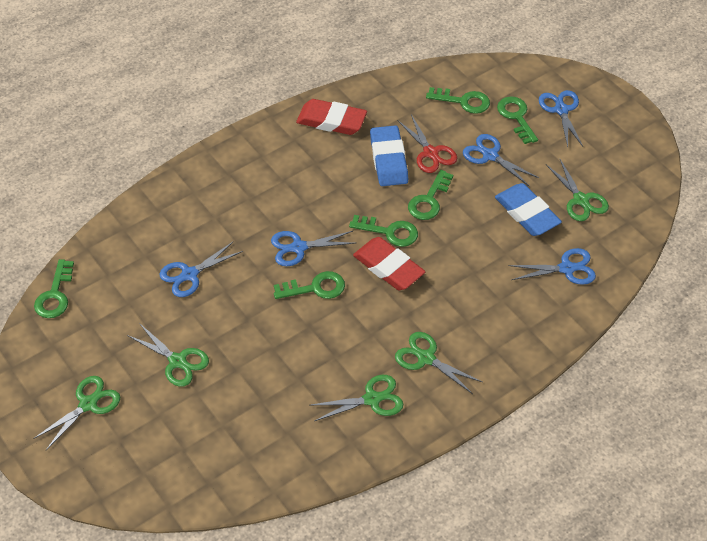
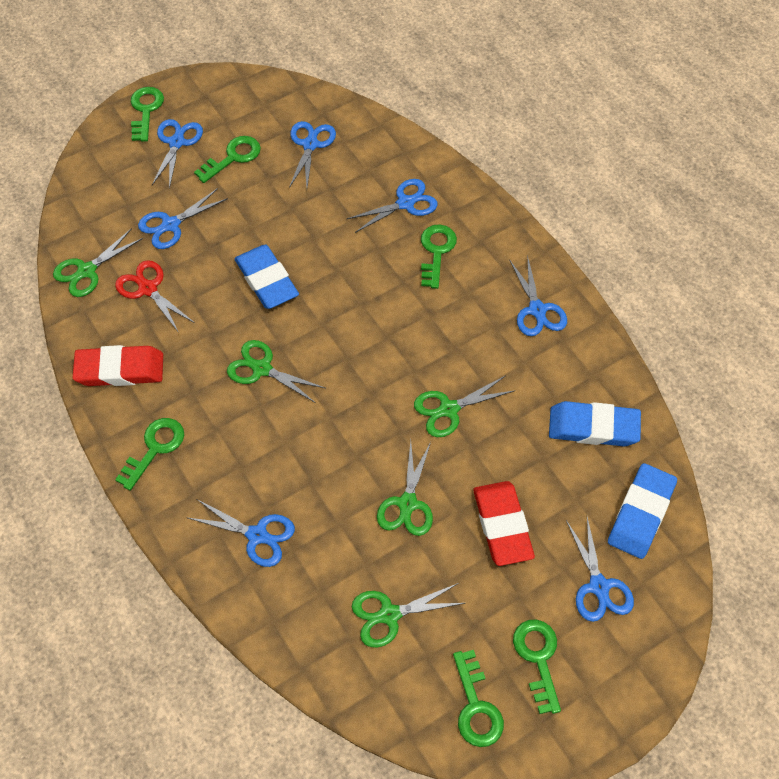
blue eraser: [370,125,408,186] [495,183,562,236] = 2 -> [235,245,299,309] [549,401,641,446] [608,463,677,559] = 3
blue scissors: [159,241,243,297] [271,231,355,266] [463,134,539,186] [508,248,596,285] [539,90,583,147] = 5 -> [138,188,228,249] [152,119,203,189] [186,499,295,567] [289,121,336,188] [347,179,438,233] [509,255,567,336] [566,517,634,622] = 7

